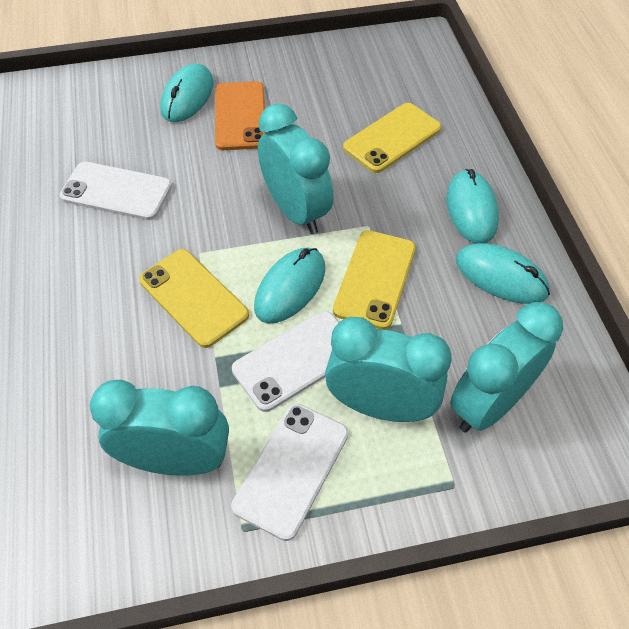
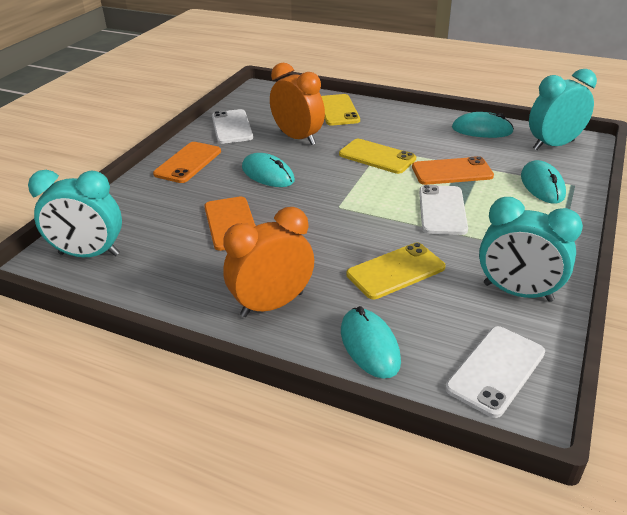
orange clock: none = 0 -> [223,207,314,317] [270,63,325,145] = 2
orange phone: [215,81,266,150] = 1 -> [153,142,221,183] [204,197,256,251] [412,156,494,185] = 3
turquoise clock: [90,380,229,476] [258,104,334,234] [325,317,452,422] [450,302,563,433] = 4 -> [28,170,122,257] [479,197,583,302] [529,69,597,150] = 3

